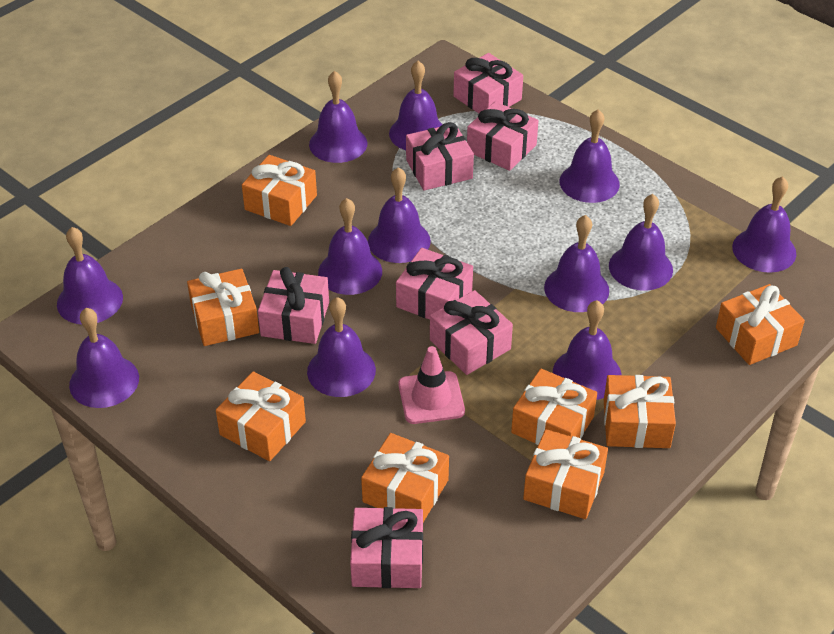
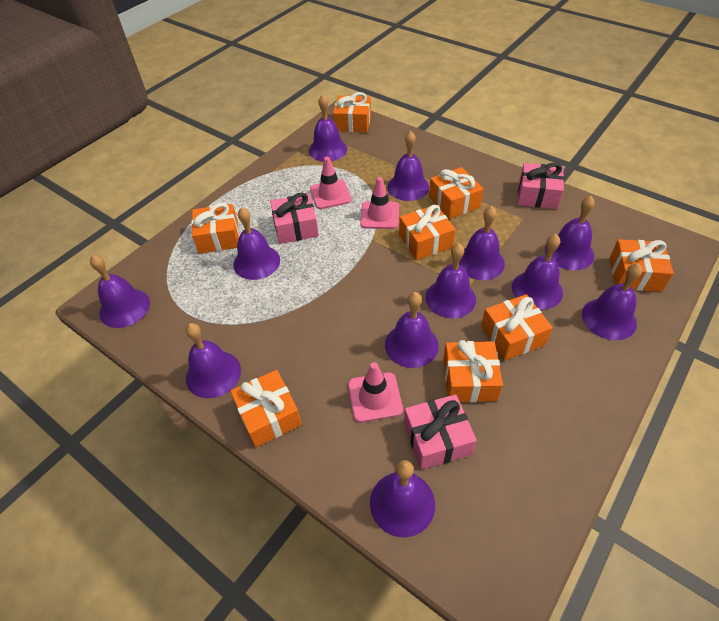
pink gift: [258,267,329,344] [350,507,423,588] [396,248,473,320] [406,122,474,190] [430,290,513,375] [454,53,523,113] [467,101,539,171] = 7 -> [270,193,319,244] [404,394,477,470] [518,163,564,209] = 3
pink traffic cone: [398,346,465,424] = 1 -> [310,157,352,209] [348,362,403,422] [360,177,399,229] = 3

